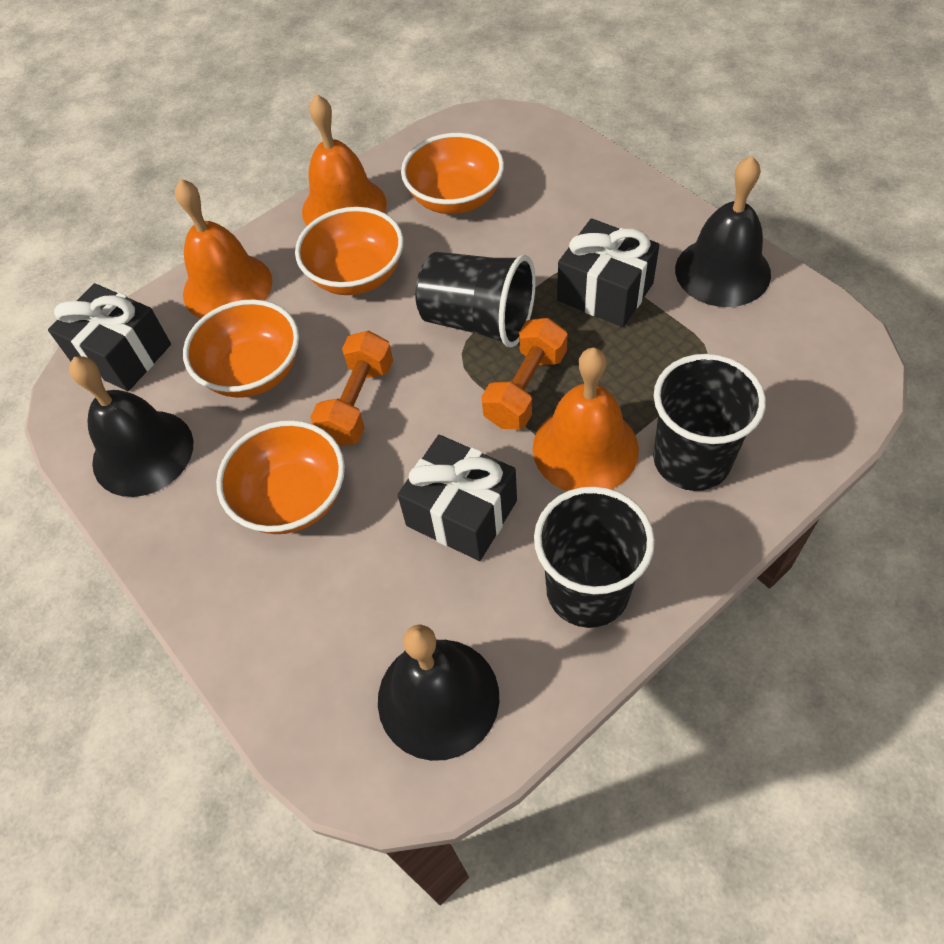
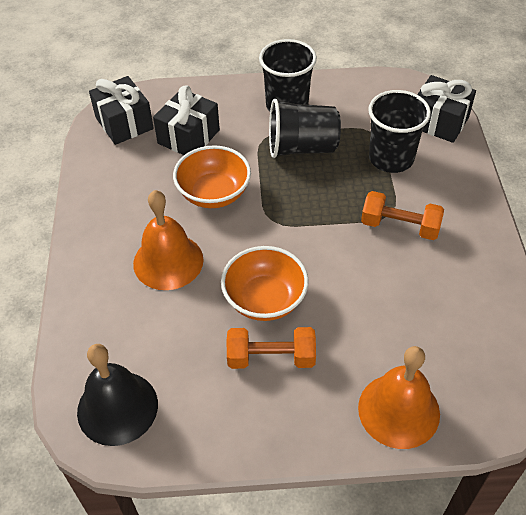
black bell: [69,356,193,497] [378,624,499,761] [675,156,771,307] = 3 -> [77,344,158,446] = 1
orange bell: [175,179,273,319] [302,94,387,226] [533,348,639,491] = 3 -> [133,190,204,290] [358,346,440,449] = 2
orange bowl: [183,299,299,398] [216,420,345,534] [295,207,404,295] [401,133,504,214] = 4 -> [173,145,251,208] [221,246,309,321] = 2

